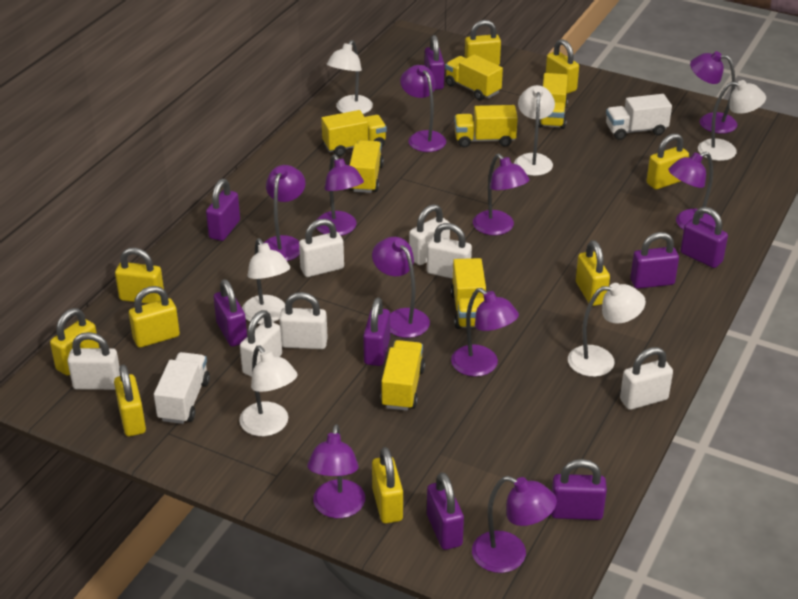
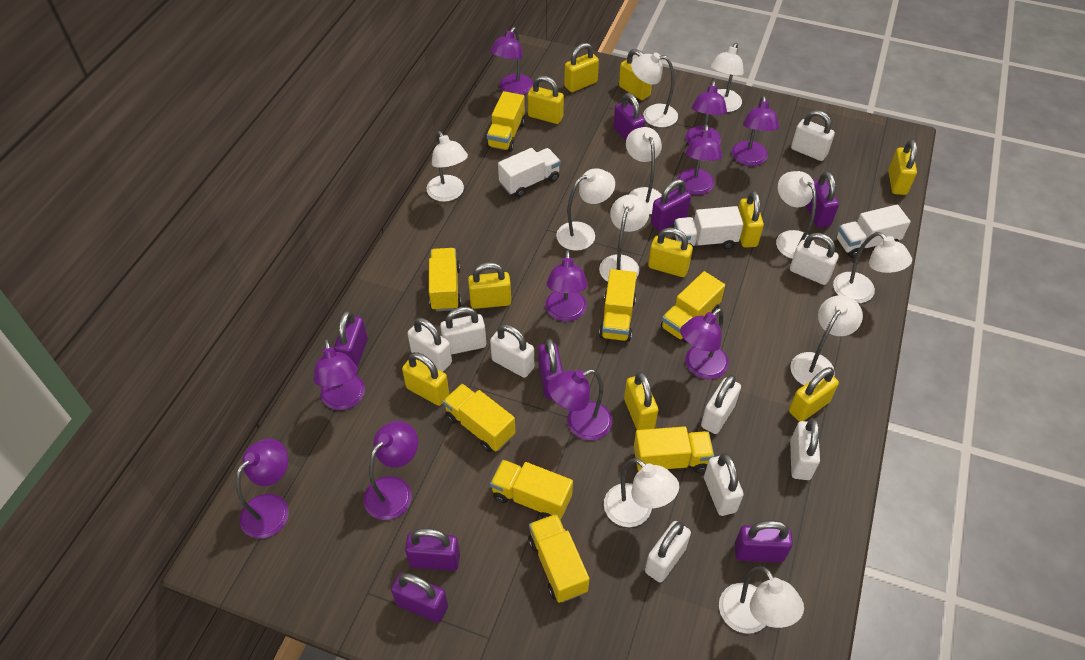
white lamp: [239,346,298,436] [242,238,290,324] [327,40,373,114] [514,85,555,176] [568,283,646,377] [698,80,766,161] = 6 -> [427,131,468,202] [556,168,615,251] [599,194,649,282] [604,458,679,527] [626,127,662,214] [631,52,678,127] [710,43,744,112] [719,566,804,634] [776,171,816,259] [790,295,863,385] [833,232,912,303] = 11
white padlock: [67,332,120,390] [240,310,282,377] [279,292,328,349] [299,219,344,277] [409,204,450,265] [427,223,472,279] [620,347,673,410] = 7 -> [408,318,452,372] [440,307,486,355] [490,324,534,378] [645,521,691,583] [701,375,741,434] [704,453,744,516] [790,233,839,285] [790,418,820,480] [791,110,835,161] = 9
white truck: [154,352,210,424] [606,94,672,140] = 2 -> [498,148,561,197] [674,206,743,249] [836,205,911,258] = 3
yellow padlock: [50,308,99,376] [114,364,146,436] [115,248,164,304] [129,286,180,348] [372,447,403,523] [465,20,501,65] [546,39,579,94] [576,240,610,306] [646,133,689,190] = 9 -> [402,352,449,406] [468,262,511,309] [528,76,564,124] [564,43,599,92] [619,49,652,100] [624,372,658,430] [648,228,693,277] [738,191,764,248] [789,367,839,422] [888,139,917,195] = 10
yellow truck: [321,110,387,156] [349,140,384,193] [380,340,425,411] [445,54,503,101] [451,258,486,329] [454,105,518,148] [539,73,568,129] = 7 -> [429,248,461,311] [443,384,515,452] [486,91,525,152] [490,460,573,520] [528,514,589,603] [599,269,637,342] [634,426,714,473] [661,271,725,343] = 8

